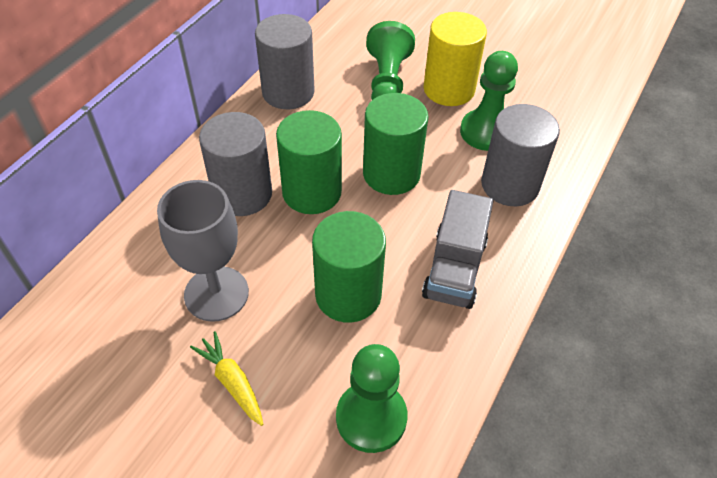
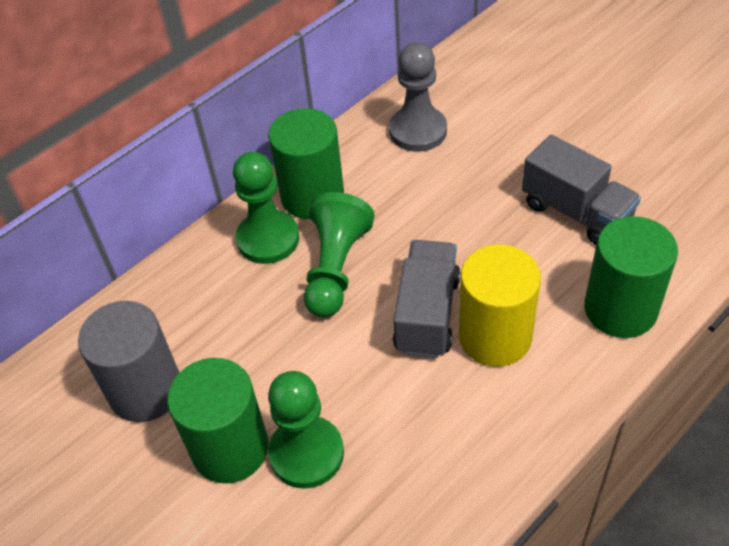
grey cylinder: [199,112,272,216] [255,14,315,109] [481,104,560,206] = 3 -> [78,301,179,422] = 1
grey goblet: [157,180,249,322] = 1 -> none = 0
grey pawn: none = 0 -> [389,42,447,152] = 1
grey truck: [422,190,493,309] = 1 -> [393,240,461,358] [522,135,641,245] = 2
yellow carrot: [190,331,263,426] = 1 -> none = 0

